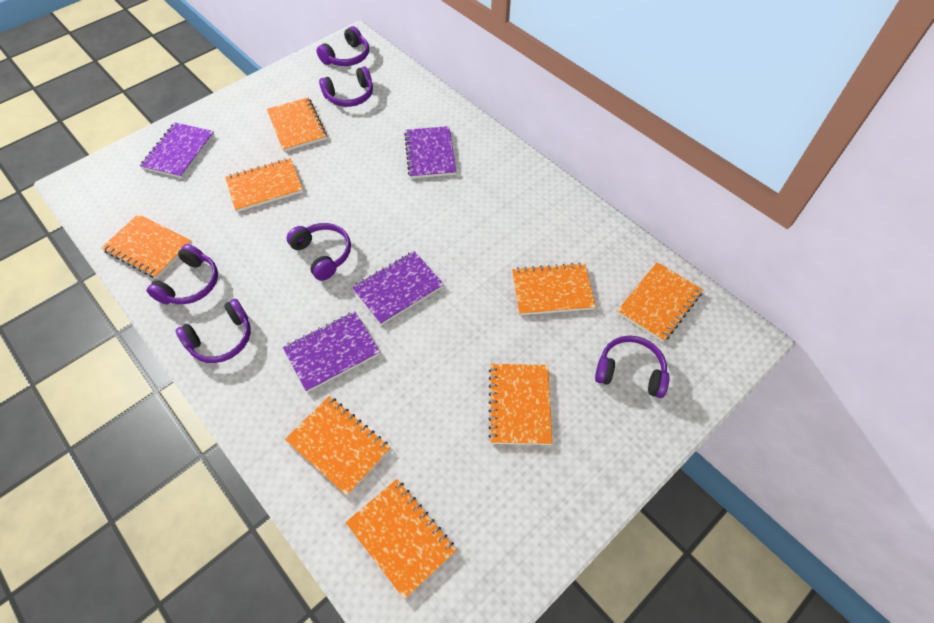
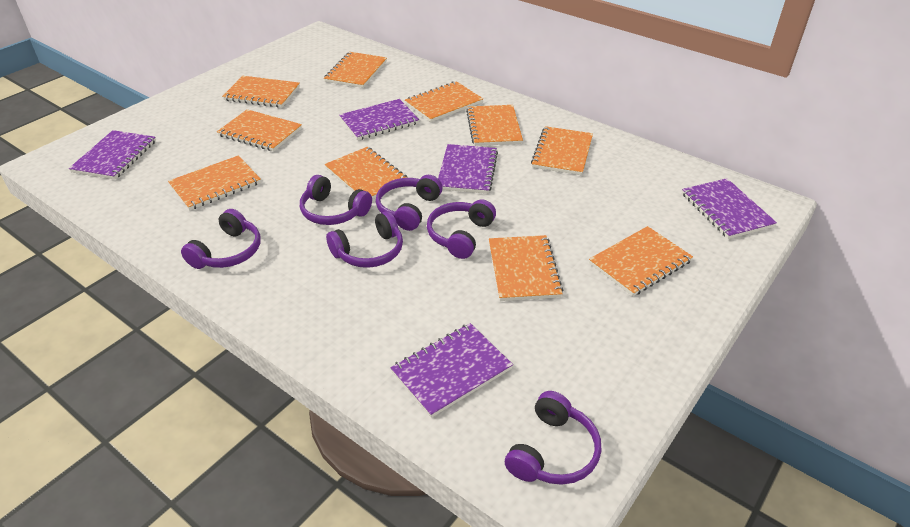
orange notebook: [101,214,192,279] [225,158,303,212] [267,98,327,152] [285,396,391,496] [345,479,457,599] [488,364,552,445] [512,263,596,315] [617,262,703,342] = 8 -> [168,155,261,210] [217,109,302,151] [222,76,300,108] [324,52,387,88] [325,147,407,199] [405,81,483,122] [466,105,523,146] [489,235,563,301] [531,126,593,175] [589,226,693,296] = 10
purple notebook: [140,122,215,178] [283,311,380,392] [352,251,444,325] [404,126,456,179] = 4 -> [69,130,156,179] [339,99,419,140] [390,323,513,418] [438,144,498,194] [682,178,777,239] = 5

